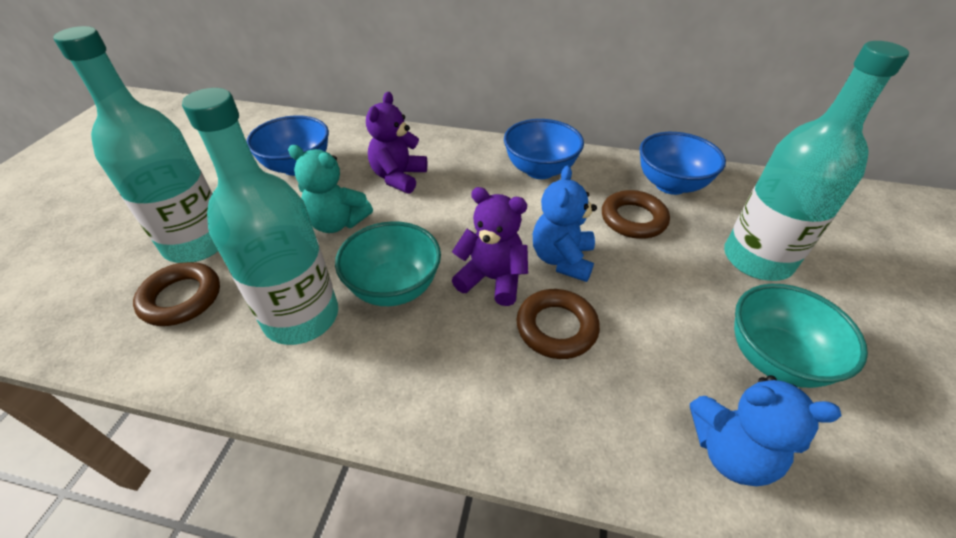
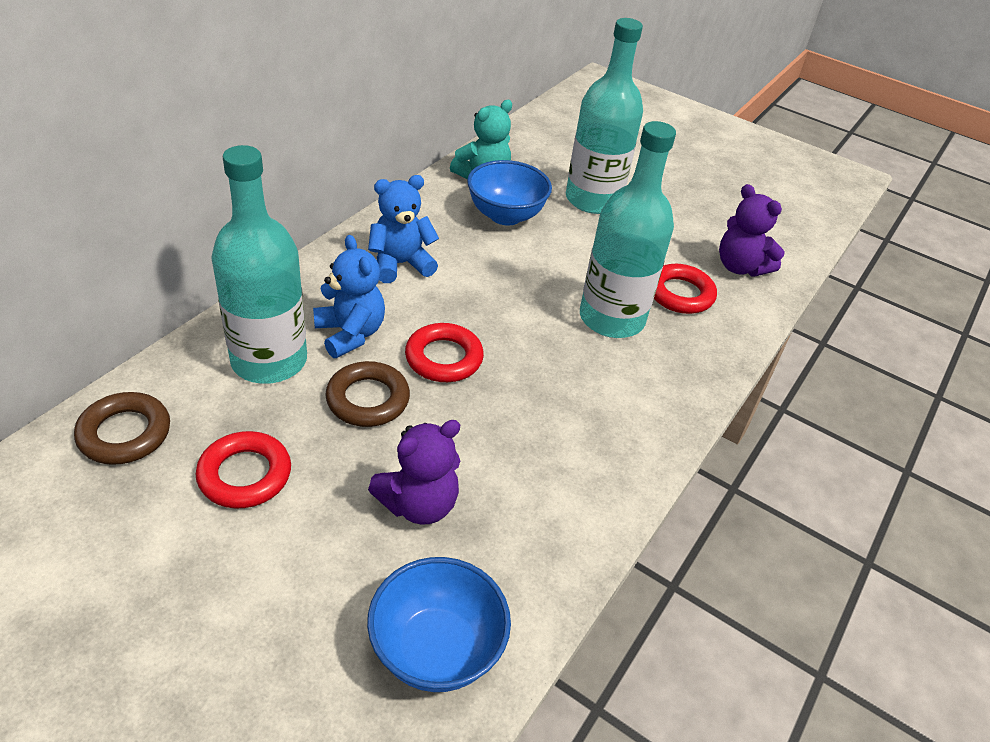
blue bowl: [246,115,329,176] [504,119,584,179] [639,132,726,195] = 3 -> [367,557,511,692] [467,160,552,226] = 2
brown ring: [133,262,220,326] [516,289,600,359] [602,190,670,239] = 3 -> [74,392,170,465] [325,361,410,427] = 2
red ring: none = 0 -> [196,431,291,509] [405,323,484,382] [654,264,717,314] = 3
turquoise bowl: [335,221,441,306] [734,284,868,388] = 2 -> none = 0

